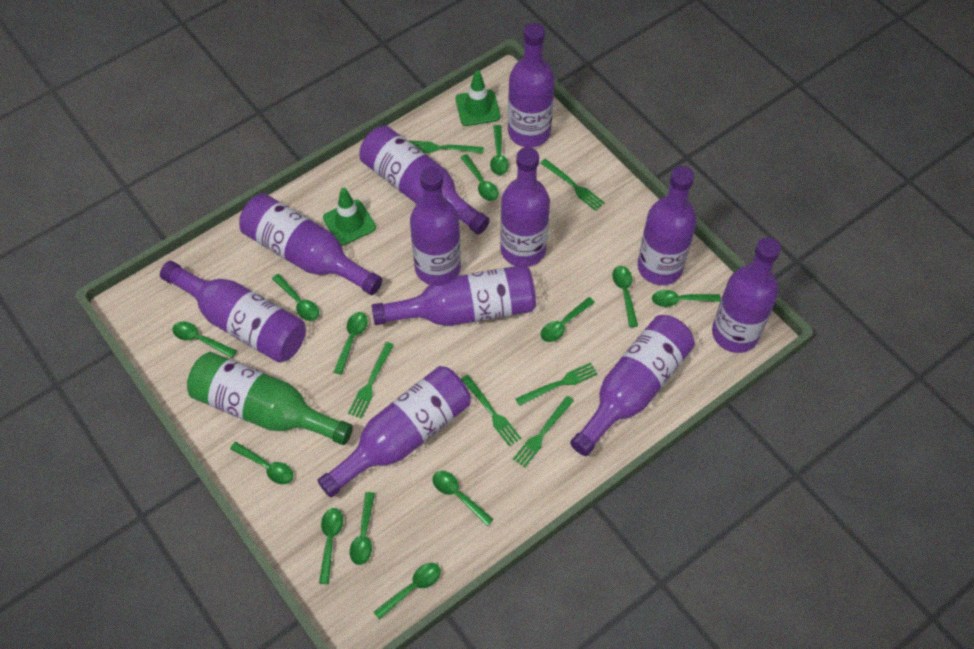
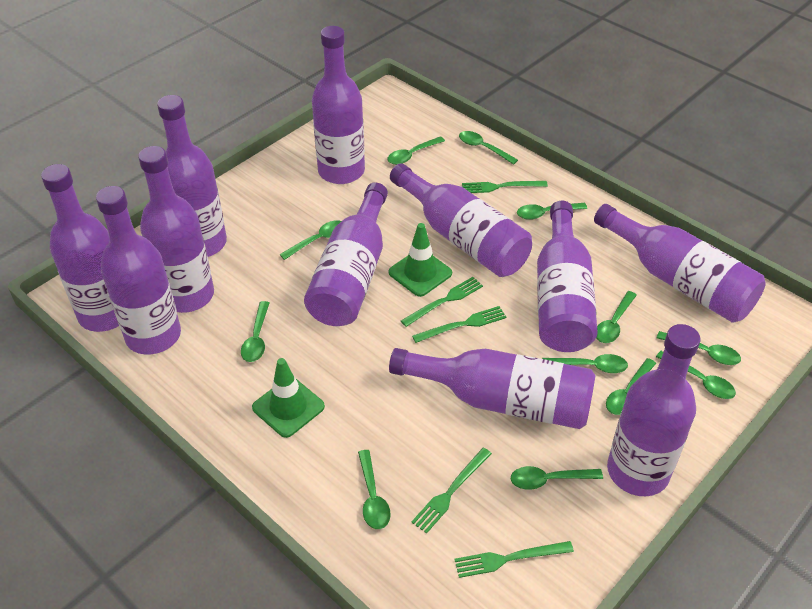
green bottle: [187,352,353,445] = 1 -> none = 0
green fork: [348,342,394,419] [408,140,484,153] [461,375,521,446] [513,396,574,468] [516,363,598,406] [540,159,605,211] = 6 -> [401,277,483,327] [411,448,492,534] [412,306,506,343] [454,541,574,578] [462,181,548,193] = 5
green spoon: [172,321,236,358] [230,442,293,484] [272,274,319,321] [319,508,343,584] [334,312,368,375] [350,492,375,565] [373,563,441,620] [432,471,494,526] [460,154,499,201] [490,125,509,175] [541,297,595,342] [612,266,638,327] [652,290,721,307] = 13 -> [241,301,269,362] [279,220,341,260] [358,450,391,529] [387,136,445,165] [459,131,518,165] [511,466,603,490] [517,203,587,220] [542,354,628,373] [596,291,637,343] [606,358,656,415] [656,331,741,365] [656,351,736,399] = 12

